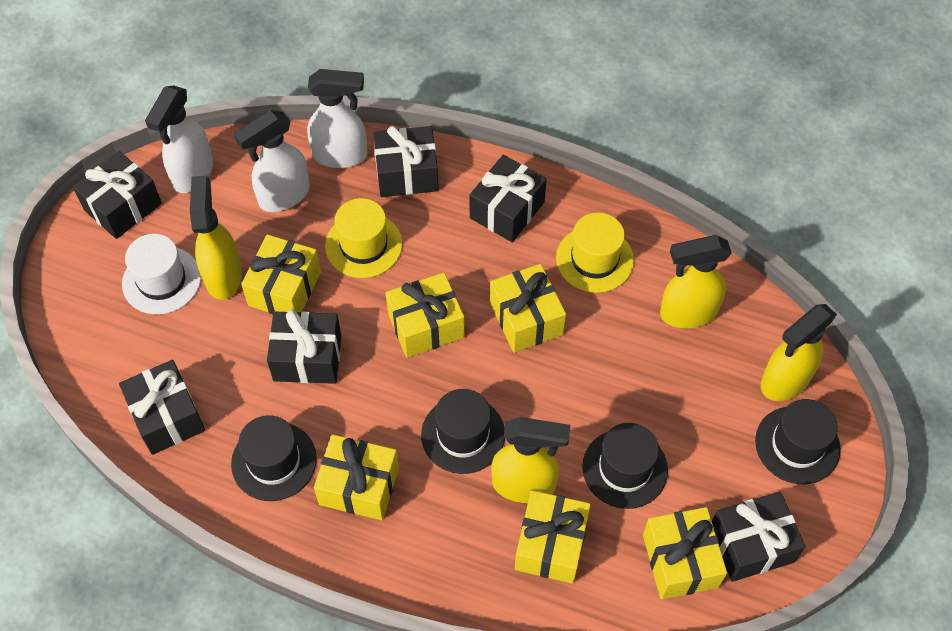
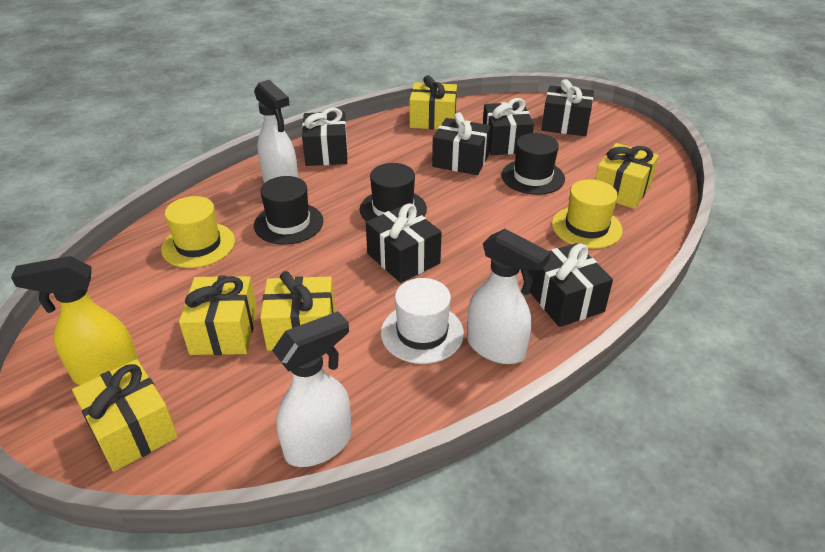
black hat: [231,415,317,501] [421,389,505,474] [582,423,668,509] [755,399,841,484] = 4 -> [254,176,323,245] [360,163,427,221] [501,133,565,195] = 3
yellow gift: [241,234,321,314] [314,434,399,520] [385,273,465,358] [490,264,566,353] [515,490,591,584] [643,507,727,599] = 6 -> [72,359,178,472] [179,276,257,355] [260,271,335,351] [410,75,457,129] [595,143,659,209] = 5
yellow spray bottle: [190,176,242,300] [491,417,570,503] [660,235,732,328] [761,304,837,401] = 4 -> [11,256,139,385] = 1

